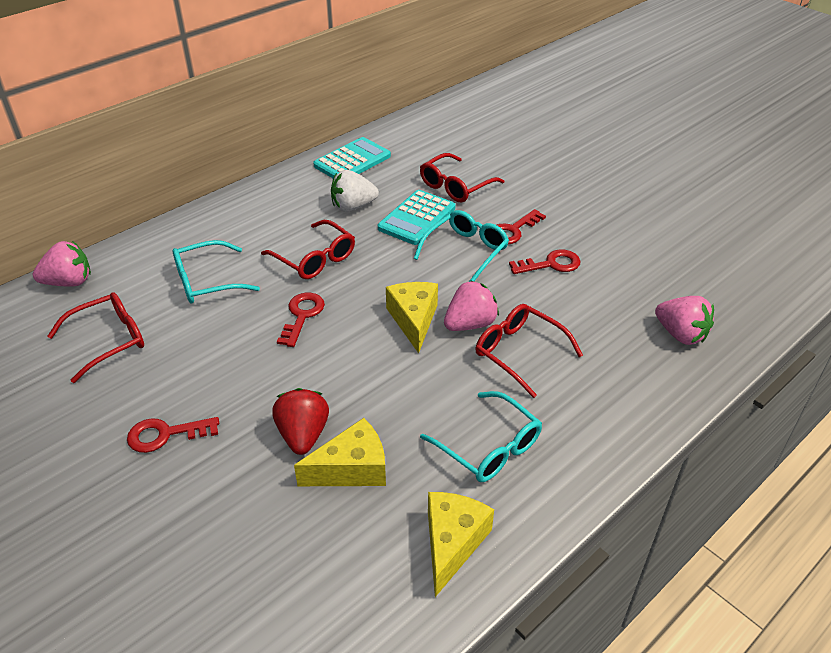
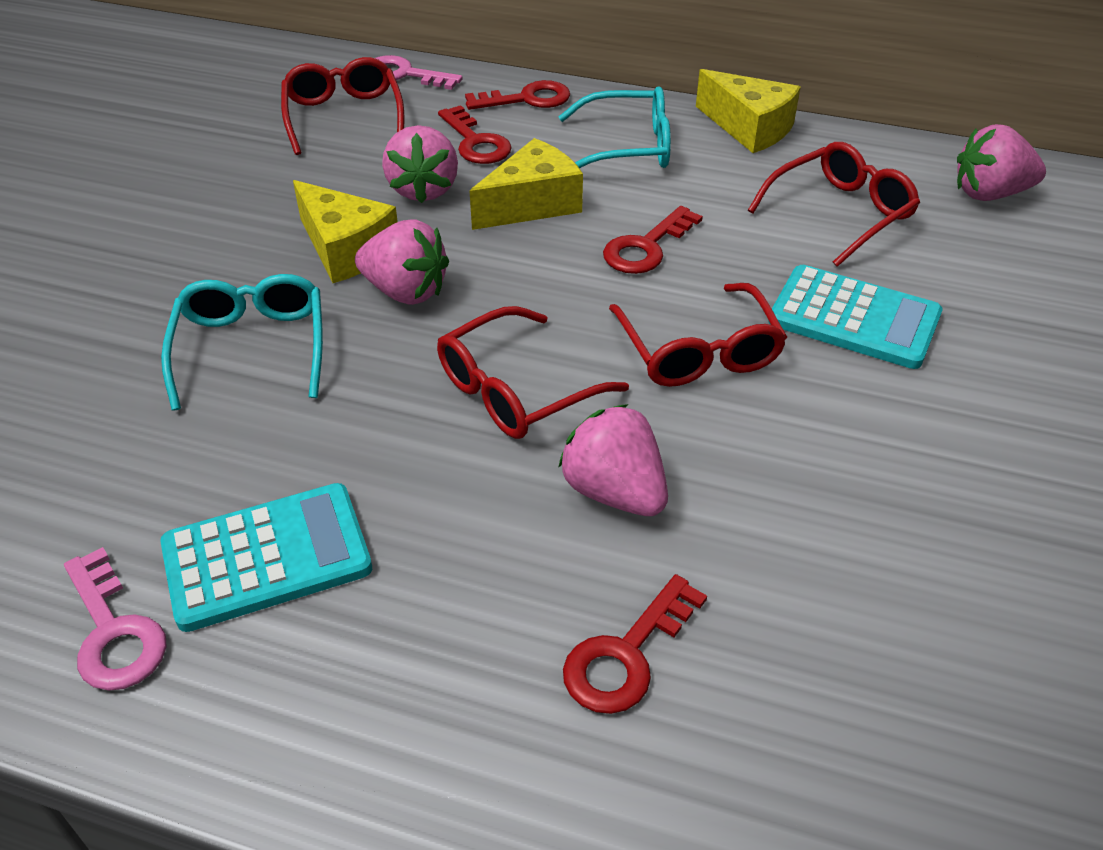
pink key: none = 0 -> [64,547,167,691] [375,55,463,90] = 2
pink strawberry: [33,241,91,287] [444,280,499,331] [655,296,714,345] = 3 -> [355,219,449,305] [382,125,458,203] [558,404,668,516] [957,124,1046,201] = 4
red strawberry: [272,388,329,455] = 1 -> none = 0
turquoise glasses: [173,240,260,303] [414,210,509,282] [420,391,542,482] = 3 -> [161,274,323,411] [558,86,671,169] = 2
white strawberry: [331,170,379,212] = 1 -> none = 0

